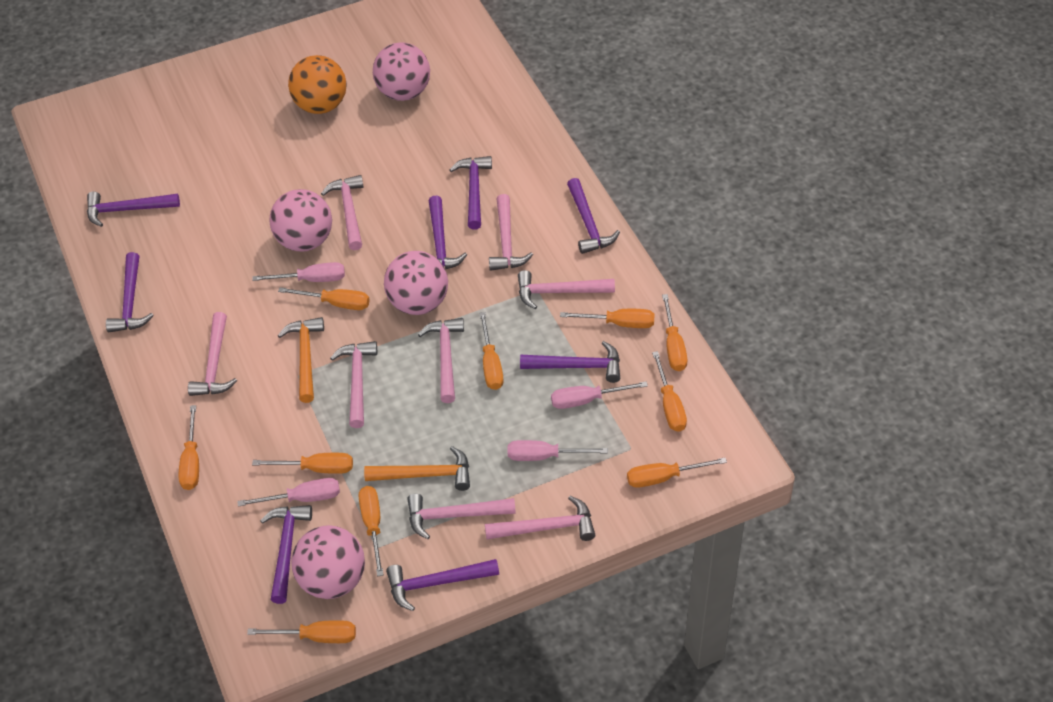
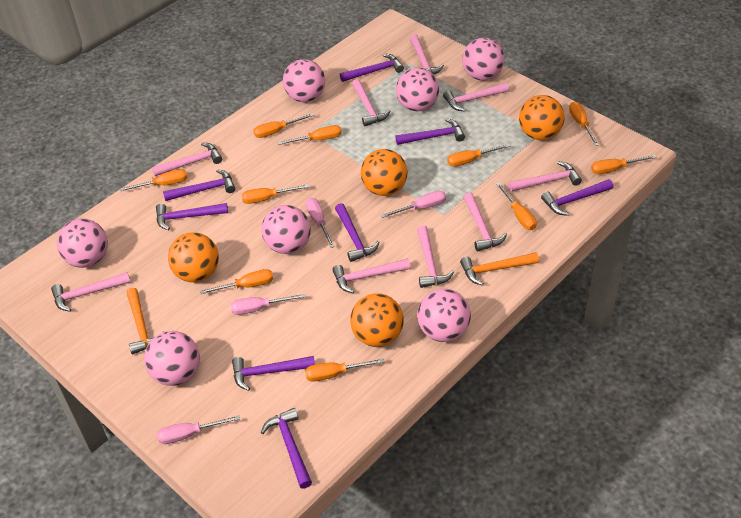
orange ball: [288,55,347,114] = 1 -> [168,232,219,282] [350,293,404,347] [361,149,407,196] [519,95,565,140] = 4
pink ball: [269,189,332,252] [291,525,365,599] [373,42,430,101] [384,251,448,315] = 4 -> [57,218,108,268] [144,331,200,386] [261,205,311,254] [283,59,325,102] [396,68,439,111] [417,289,471,342] [462,38,504,81] = 7
pink hammer: [188,312,237,396] [321,175,363,250] [330,341,377,428] [407,494,516,539] [418,318,464,403] [485,496,595,541] [489,194,533,271] [518,270,615,309] = 8 -> [51,272,130,312] [152,143,222,176] [332,258,411,293] [352,79,390,126] [410,34,444,75] [417,226,454,288] [443,83,509,111] [463,193,507,252] [508,161,582,192] = 9

